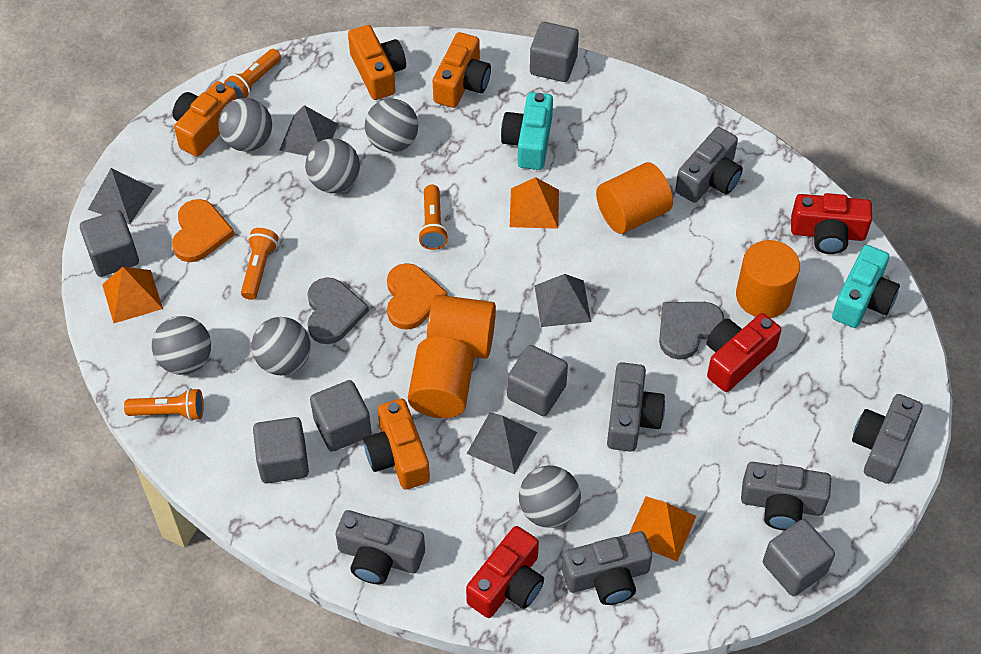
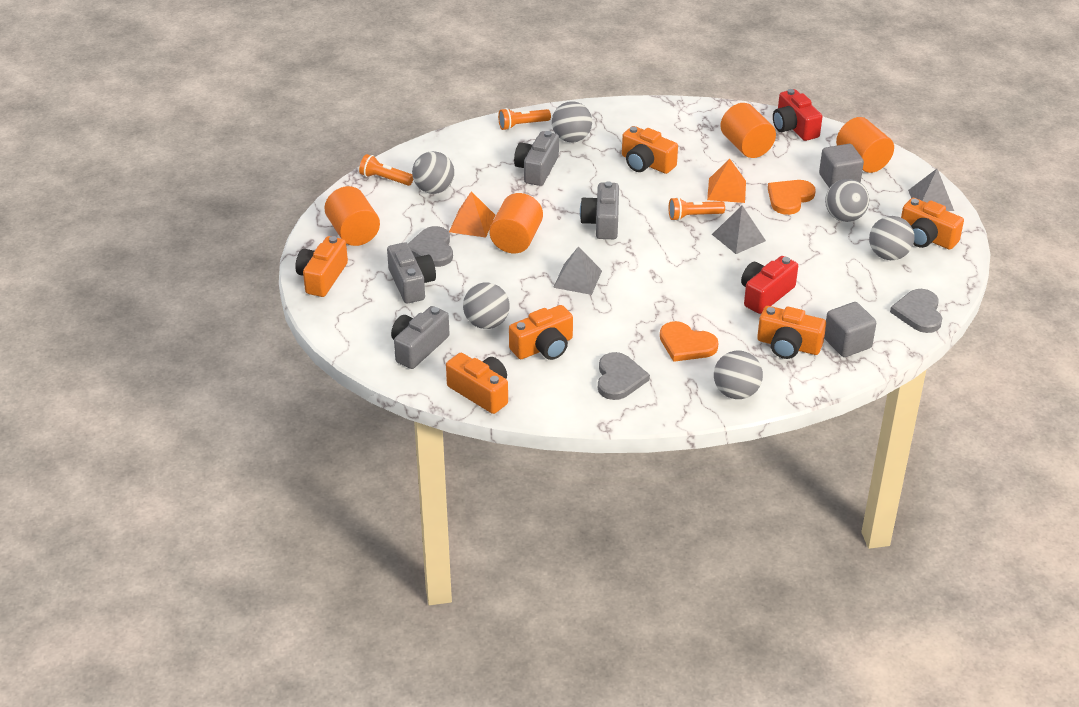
grey camera: [336,510,425,585] [562,531,652,605] [607,362,665,452] [675,127,743,203] [741,462,831,530] [852,394,923,484] = 6 -> [387,242,436,303] [391,306,450,369] [514,131,559,186] [580,181,619,239] = 4
grey cube: [80,210,139,277] [253,417,309,484] [310,380,372,452] [507,345,568,416] [530,22,579,82] [763,519,835,596] = 6 -> [819,144,864,188] [824,302,876,357] = 2
grey heart: [307,277,369,344] [659,302,725,360] = 2 -> [408,226,453,267] [598,352,650,400] [890,289,942,333] = 3
grey pyramid: [88,168,153,224] [279,105,338,156] [467,412,537,474] [534,274,591,327] = 4 -> [553,246,602,295] [712,206,766,254] [908,169,954,211] = 3
orange camera: [173,81,238,157] [348,25,406,100] [364,399,430,490] [433,32,491,108] = 4 -> [295,236,348,297] [446,353,508,414] [509,305,573,360] [622,126,678,174] [757,306,826,359] [901,198,964,250] = 6
orange flashlight: [124,388,204,421] [224,49,281,98] [241,228,278,300] [418,185,449,250] = 4 -> [359,154,413,186] [498,108,551,130] [669,197,725,221] = 3
orange pyramid: [102,267,163,323] [510,177,559,229] [629,496,696,561] = 3 -> [449,191,495,238] [707,159,746,203] = 2
red camera: [466,526,544,618] [706,313,781,392] [791,193,872,254] = 3 -> [741,256,798,314] [773,89,822,141] = 2
turquoise camera: [501,92,553,170] [832,245,900,328] = 2 -> none = 0

